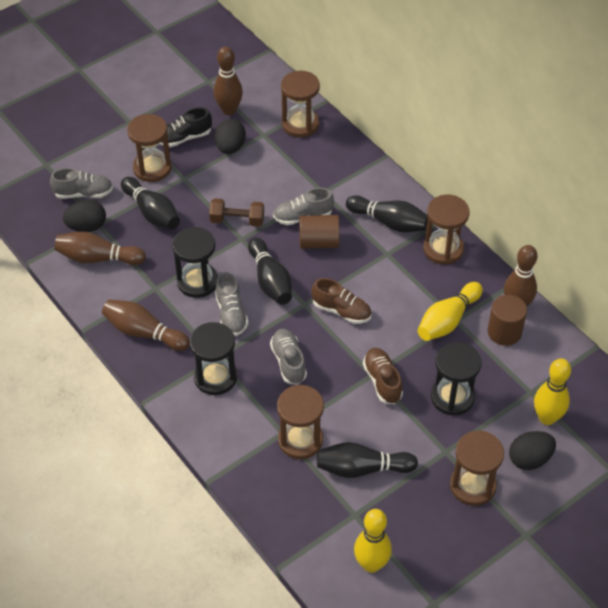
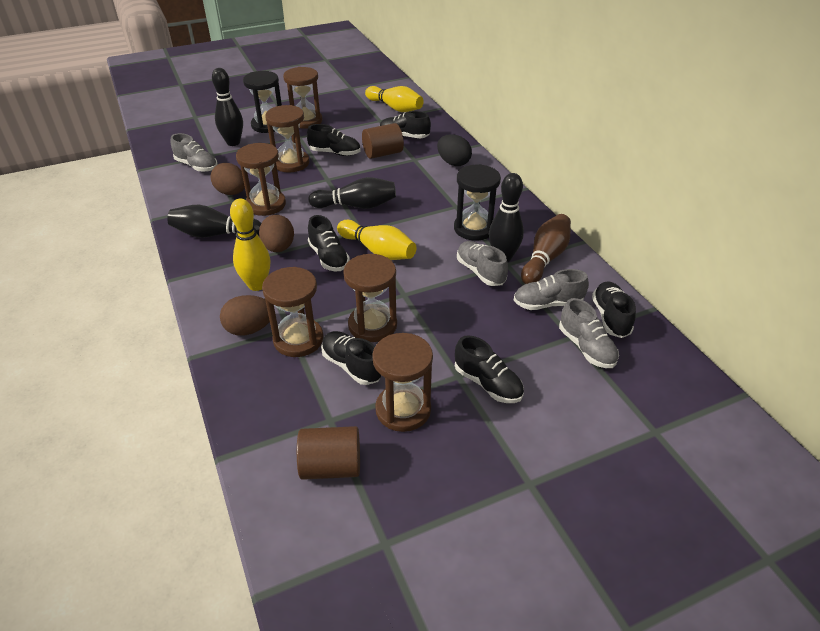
black egg: [63,200,106,232] [215,119,246,154] [509,431,556,470] = 3 -> [437,134,472,166] = 1
black hourglass: [172,227,218,298] [190,322,238,395] [431,342,482,415] = 3 -> [243,71,282,133] [454,164,501,241] = 2
black shoe: [160,107,212,147] = 1 -> [307,124,361,156] [308,215,350,271] [321,331,381,385] [380,111,431,138] [455,335,524,403] [592,281,636,338] = 6
brown bowling pin: [54,232,146,265] [102,299,190,351] [214,46,243,115] [504,245,538,307] = 4 -> [521,214,571,284] = 1
brown dumbbell: [209,198,264,227] = 1 -> none = 0
brown egg: none = 0 -> [211,163,245,195] [220,295,270,336] [259,215,294,252] = 3
brown hourglass: [127,114,172,182] [277,385,324,459] [281,71,320,138] [423,195,470,265] [450,431,504,506] = 5 -> [236,143,286,216] [262,267,323,357] [265,105,309,173] [283,67,322,129] [343,254,397,342] [372,333,433,432] = 6
brown shoe: [311,278,372,324] [363,348,403,404] = 2 -> none = 0

